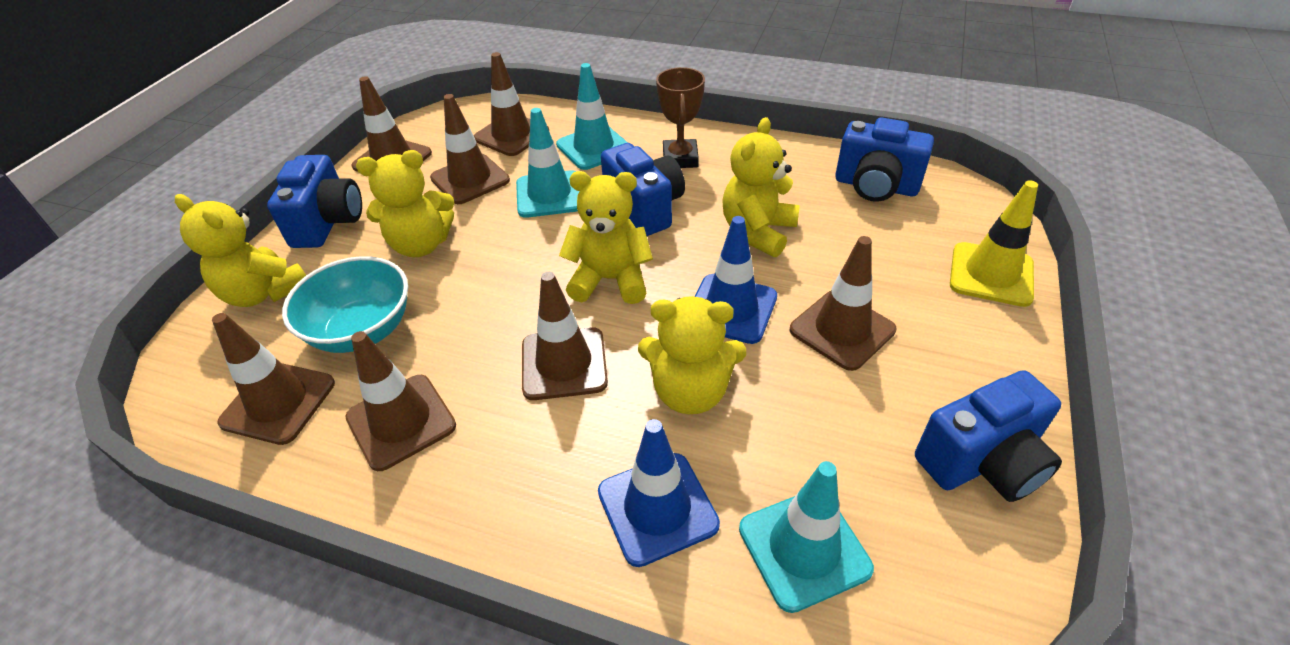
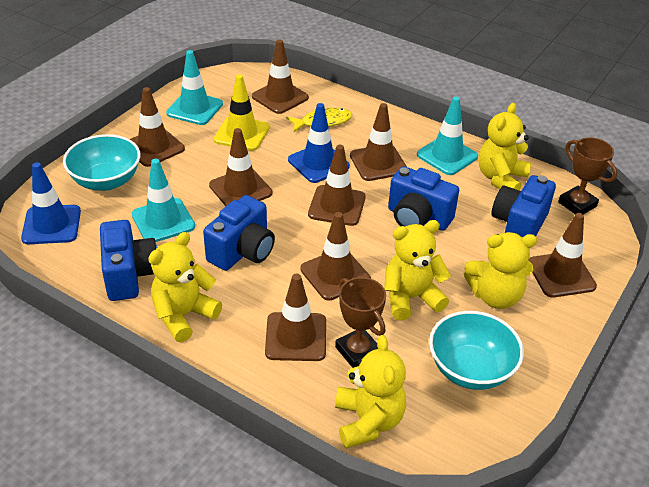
brown traffic cone: [212,313,335,445] [345,331,456,471] [351,76,432,172] [430,94,510,204] [474,52,549,156] [522,272,608,400] [789,236,896,371] = 7 -> [130,87,185,167] [209,128,272,206] [252,39,309,114] [265,274,326,361] [300,212,371,301] [308,145,366,226] [350,103,407,181] [528,213,597,298] = 8
brown trophy: [656,67,705,168] = 1 -> [335,277,386,368] [558,137,617,214] = 2
turquoise bowl: [282,256,408,353] = 1 -> [63,134,140,191] [429,311,524,390] = 2
yellow fish: none = 0 -> [286,107,352,132] = 1

